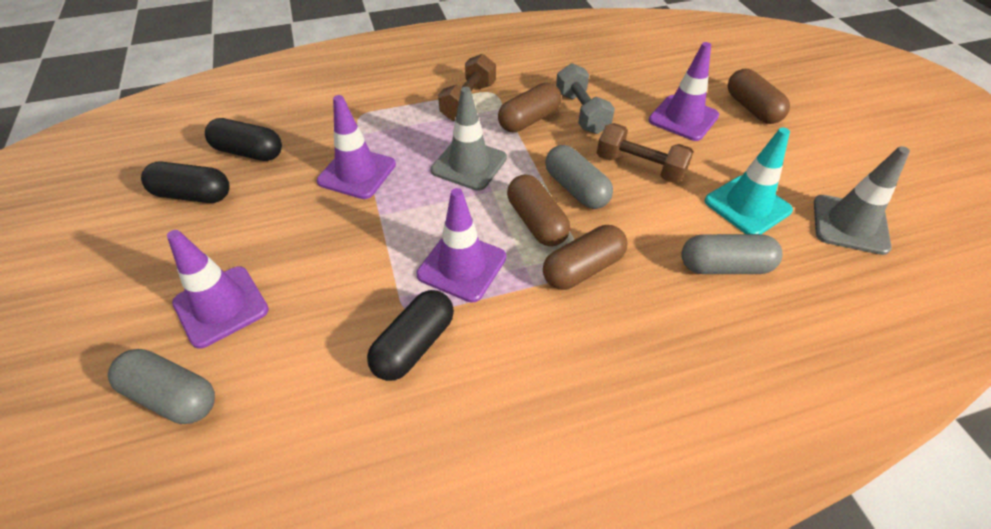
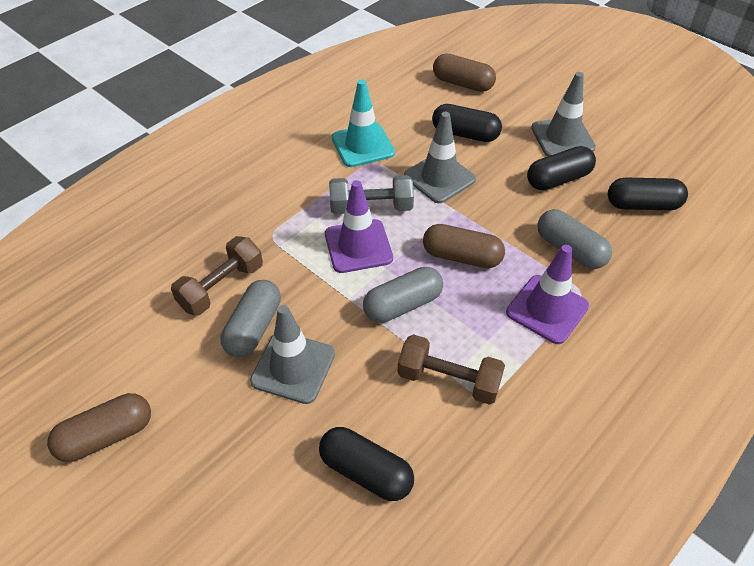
black capsule: [141,161,230,203] [205,118,282,161] [367,290,454,381] = 3 -> [319,427,414,501] [432,104,502,142] [527,146,596,190] [608,178,688,210] = 4
brown capsule: [498,83,561,132] [507,174,570,246] [543,225,627,290] [728,69,790,124] = 4 -> [47,393,151,462] [423,224,505,268] [433,53,496,92] = 3
grey traffic cone: [431,87,507,191] [814,146,910,255] = 2 -> [250,305,335,404] [404,112,476,203] [531,72,596,156] = 3
purple traffic cone: [167,230,269,349] [317,95,396,199] [417,188,506,303] [649,42,719,141] = 4 -> [325,180,393,273] [506,245,589,344] = 2

